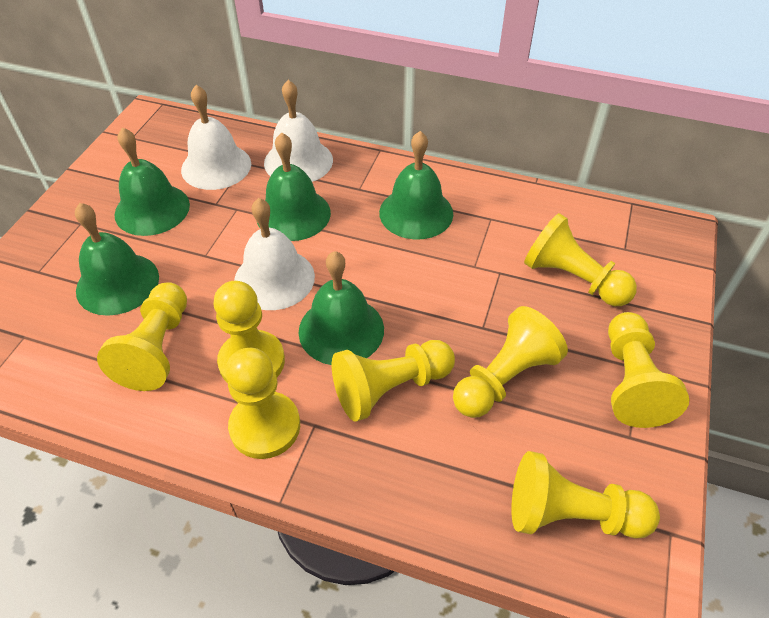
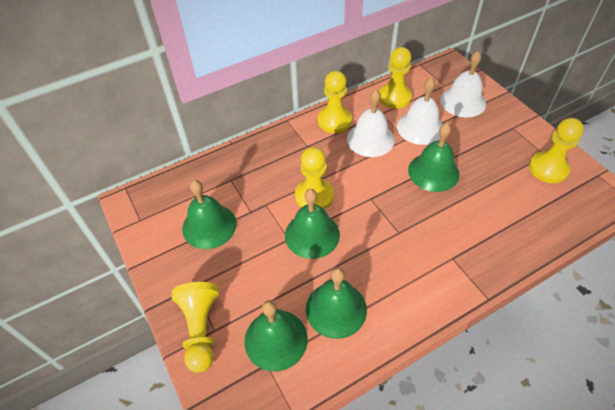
yellow pawn: [97,282,187,391] [213,281,285,383] [225,348,300,459] [332,340,455,422] [453,306,568,418] [511,451,660,539] [524,213,637,306] [608,312,689,428] = 8 -> [172,282,219,373] [295,147,334,210] [318,71,352,133] [379,47,412,109] [529,118,584,183] = 5

